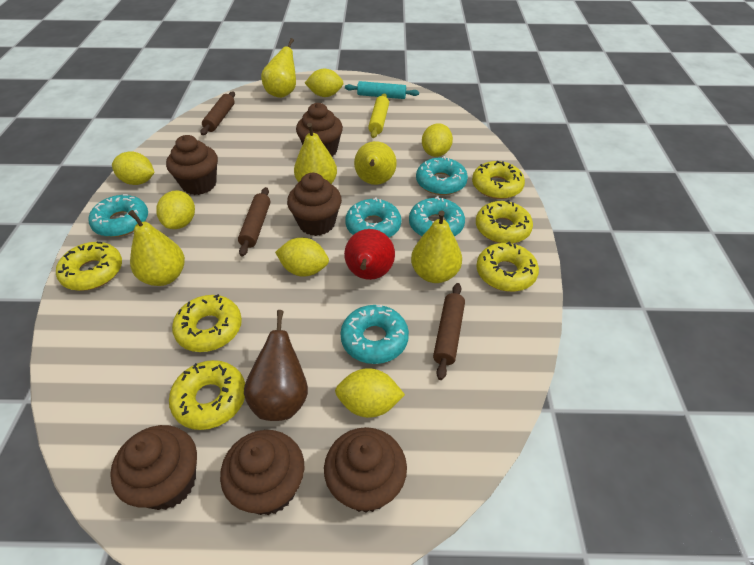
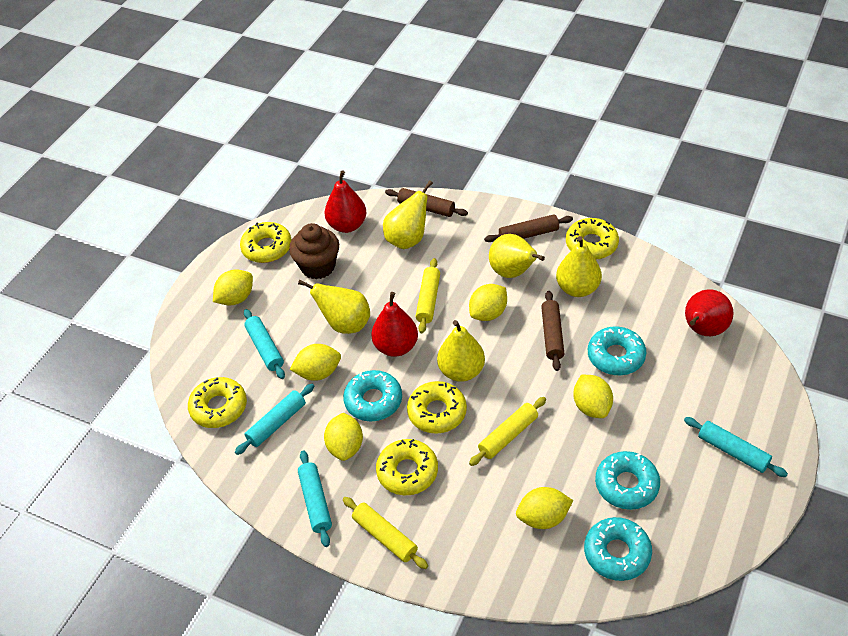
brown cupcake: [110,425,197,510] [166,135,218,195] [220,430,305,515] [287,173,342,236] [296,103,343,157] [324,427,407,513] = 6 -> [289,223,339,279] = 1
brown pear: [244,310,308,421] = 1 -> none = 0
red pear: [344,229,395,280] = 1 -> [325,170,366,233] [371,292,418,357] [685,289,733,336] = 3
turquoise donut: [89,194,148,237] [340,305,409,364] [345,197,401,238] [409,196,465,236] [416,156,468,195] = 5 -> [343,370,402,422] [584,517,652,581] [588,327,646,375] [595,451,660,510] = 4
turquoise rolling pin: [345,81,419,99] = 1 -> [235,384,314,455] [244,309,285,379] [298,450,332,547] [684,417,788,477] = 4
yellow donut: [56,242,122,291] [169,360,245,430] [172,294,242,352] [472,161,525,199] [476,200,533,244] [476,241,539,292] = 6 -> [188,377,247,428] [240,222,292,263] [376,439,438,495] [407,381,467,434] [566,218,619,260] = 5
yellow rolling pin: [368,93,389,138] = 1 -> [343,497,428,569] [416,258,440,334] [469,397,546,466] = 3

